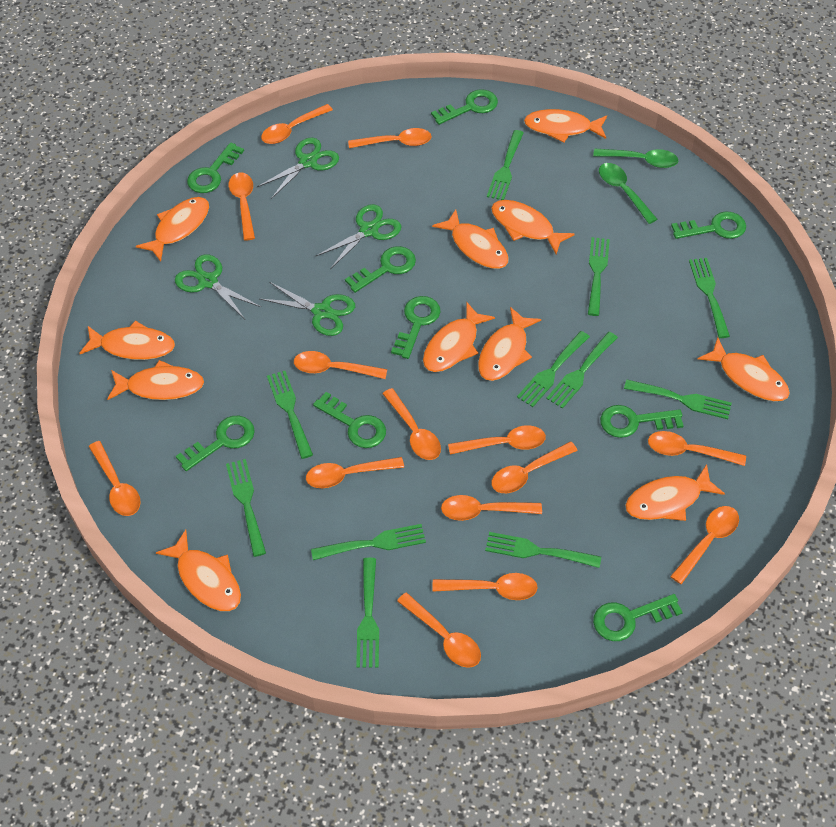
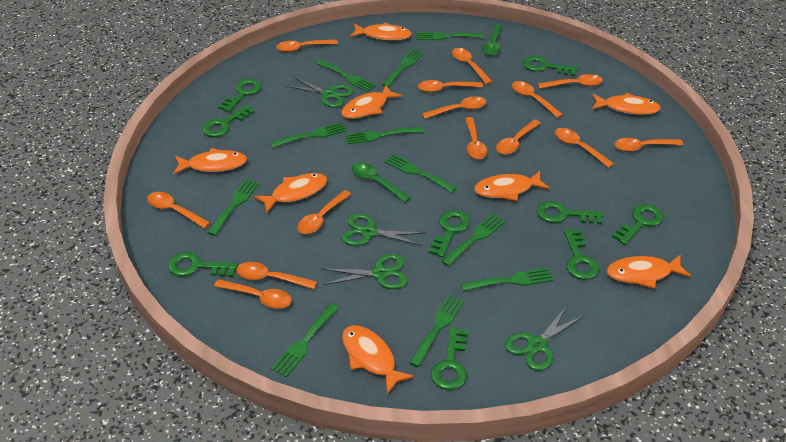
orange fish: [79,320,175,360] [107,360,204,400] [136,197,209,262] [156,530,241,611] [423,302,495,372] [432,210,508,269] [478,307,541,381] [491,200,575,254] [524,109,607,143] [625,464,725,521] [698,337,790,401] = 11 -> [173,148,247,175] [254,173,327,214] [341,85,402,119] [342,325,414,394] [350,23,412,41] [474,171,550,201] [592,93,661,115] [607,255,692,289] = 8

